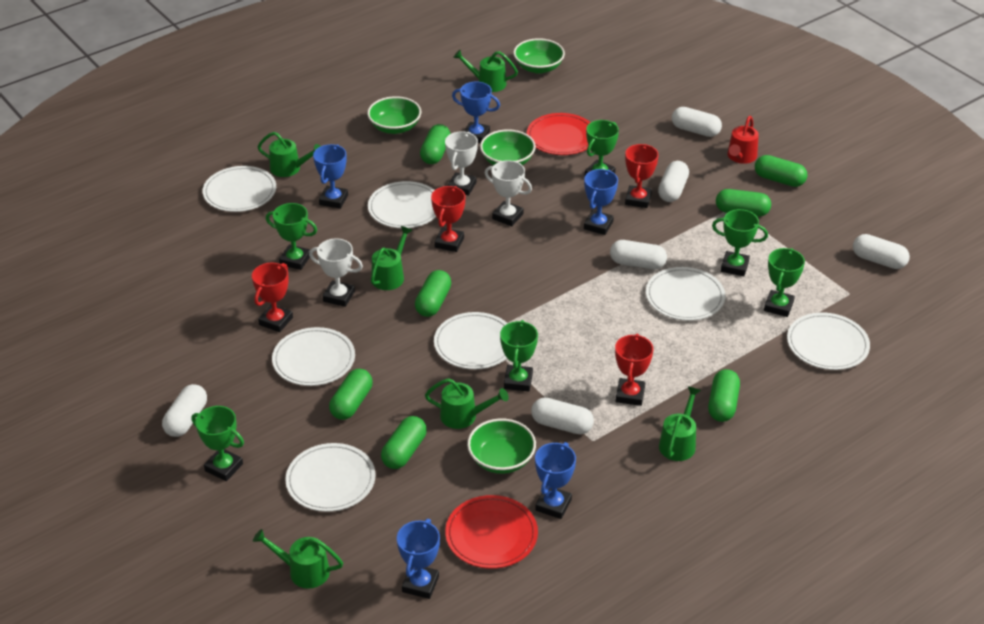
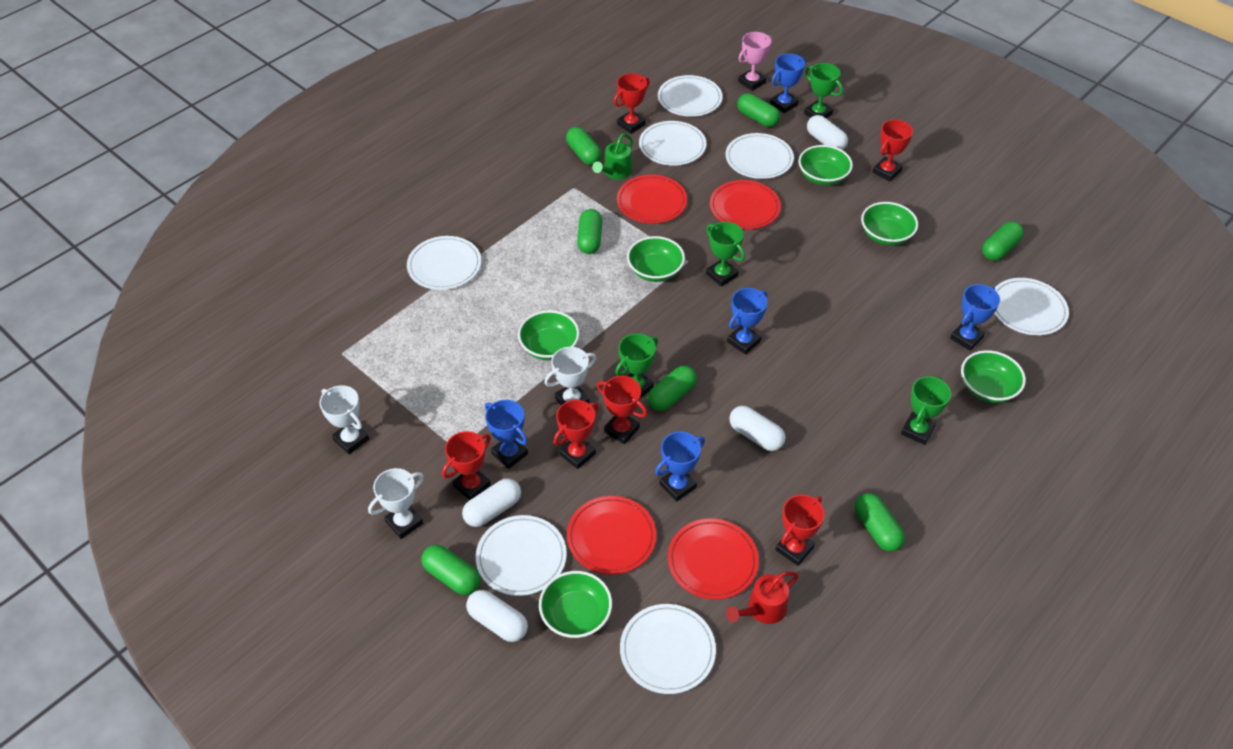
green bowl: [367,96,421,134] [467,418,536,474] [480,129,536,165] [513,38,565,74] = 4 -> [518,310,579,360] [539,571,612,638] [627,236,685,282] [799,145,853,186] [861,202,918,246] [961,350,1026,403] = 6
green trophy: [192,406,244,481] [266,203,317,270] [500,320,538,392] [585,120,619,175] [712,209,768,276] [764,248,805,317] = 6 -> [615,334,658,398] [706,222,745,287] [804,63,843,118] [901,376,951,445] = 4
green watering can: [253,529,343,589] [258,132,321,177] [371,226,413,290] [425,378,509,429] [453,50,518,92] [659,387,701,461] = 6 -> [592,133,633,180] = 1
pink trophy: none = 0 -> [738,32,773,91] = 1
red plate: [445,495,538,569] [527,113,591,155] = 2 -> [567,496,656,574] [617,175,687,224] [668,518,759,600] [710,180,781,229] = 4
red trophy: [252,263,293,332] [431,186,465,252] [615,334,653,406] [625,144,659,208] = 4 -> [442,431,491,500] [553,400,599,469] [597,376,647,445] [614,73,650,134] [776,495,825,566] [872,120,913,182] = 6
white capsule: [162,384,207,437] [531,398,594,434] [610,240,667,269] [658,161,689,202] [672,107,722,137] [853,234,910,269] = 6 -> [462,478,521,527] [466,590,528,642] [729,406,786,451] [807,115,848,150] = 4

